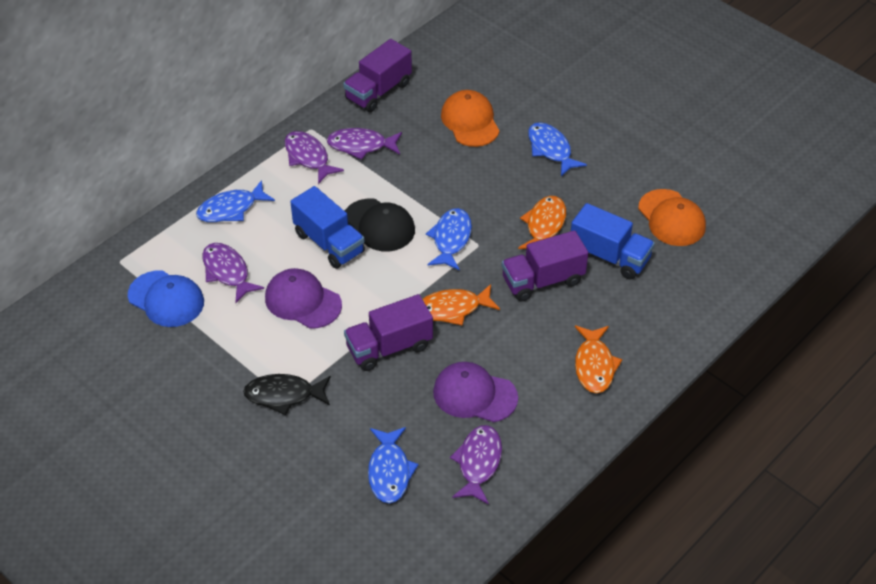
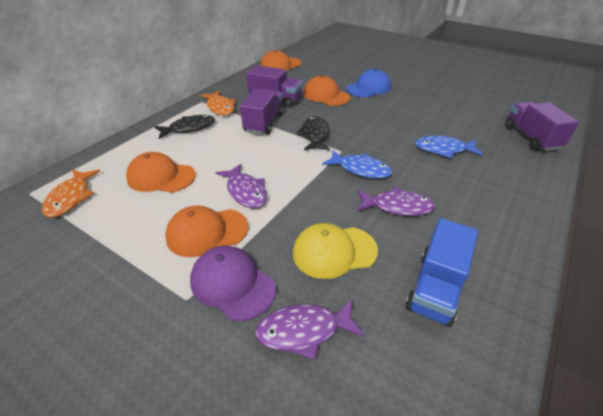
black cap: [345,198,415,251] = 1 -> none = 0
black fish: [243,374,331,415] = 1 -> [154,115,215,139] [296,116,330,150] = 2
blue fish: [196,180,275,222] [368,427,419,503] [426,208,472,271] [528,122,587,176] = 4 -> [322,150,392,179] [415,136,483,158] = 2
blue truck: [290,186,365,269] [571,203,655,279] = 2 -> [405,218,478,327] = 1
orange cap: [441,90,500,147] [638,189,706,246] = 2 -> [126,152,196,193] [165,206,248,257] [260,50,301,71] [303,75,350,106] = 4
orange fish: [423,284,500,326] [518,196,566,249] [575,326,622,393] = 3 -> [42,169,100,218] [200,91,236,115] = 2
purple cap: [265,268,342,329] [433,362,518,422] = 2 -> [190,246,276,321] = 1
purple fish: [203,243,264,303] [285,131,344,184] [327,128,402,160] [450,425,502,504] = 4 -> [216,164,267,208] [255,300,365,360] [357,187,435,216] = 3
yellow cap: none = 0 -> [293,223,378,279] = 1

